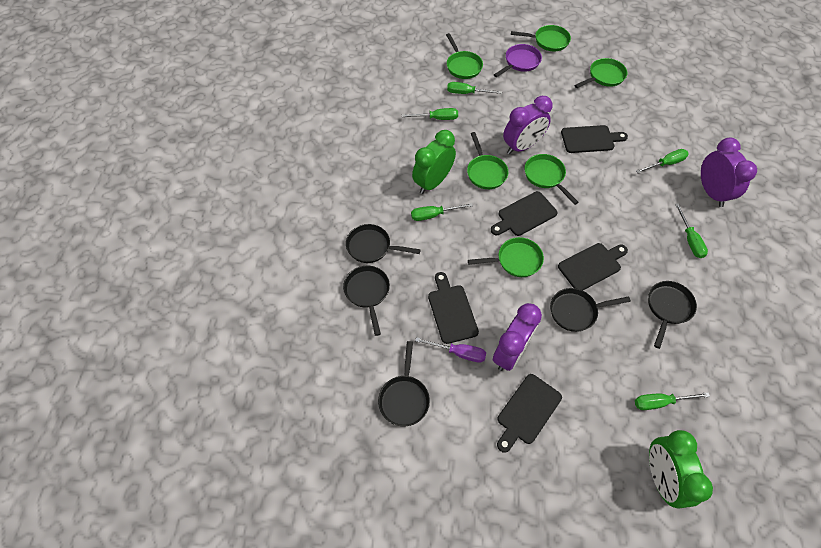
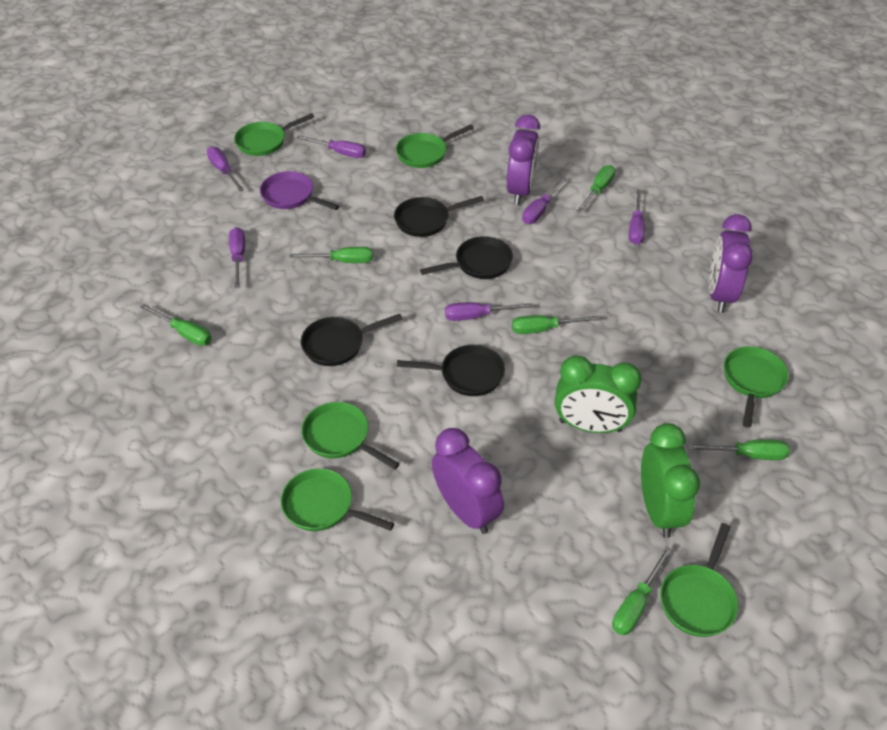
black cutting board: [428,272,479,344] [491,191,557,236] [497,374,562,453] [558,243,628,291] [561,125,628,153] = 5 -> none = 0
black pan: [343,266,390,336] [346,224,421,263] [378,341,430,426] [550,288,631,332] [648,281,697,349] = 5 -> [301,314,402,366] [394,196,484,237] [397,345,505,396] [420,236,513,279] = 4
purple screwdriver: [415,337,486,363] = 1 -> [207,146,244,191] [229,227,245,288] [297,135,366,158] [445,302,532,321] [522,177,566,224] [629,189,645,245] = 6

